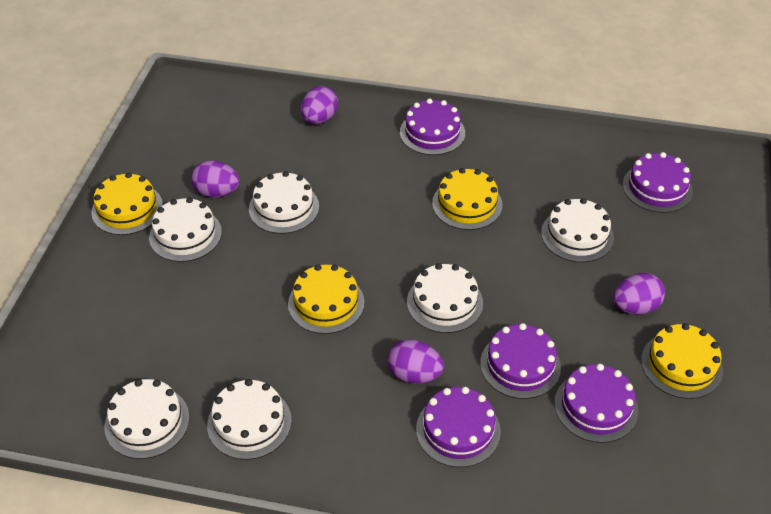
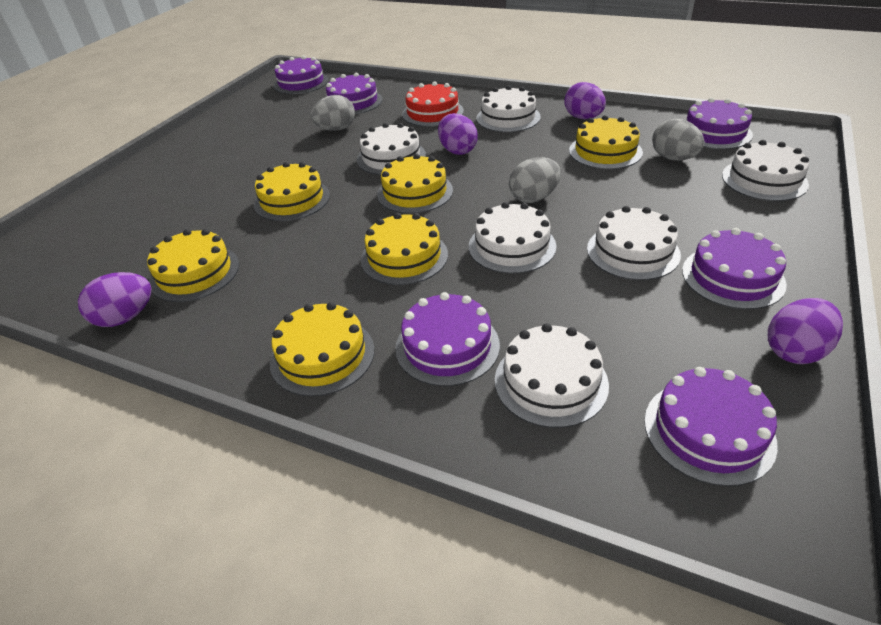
grey egg: none = 0 -> [311,95,355,131] [509,157,561,203] [652,119,704,161] = 3
purple cake: [400,99,465,155] [416,387,501,467] [480,323,561,399] [555,364,638,443] [623,152,693,213] = 5 -> [274,56,328,94] [326,73,383,114] [395,292,500,386] [644,367,778,486] [682,228,787,309] [686,98,753,149] = 6
red cake: none = 0 -> [402,81,464,127] = 1
yellow cake: [91,172,163,235] [288,264,364,334] [432,168,502,230] [641,323,723,399] = 4 -> [147,229,239,302] [254,162,330,221] [270,302,374,396] [361,213,448,285] [377,154,453,214] [569,115,643,169] = 6

